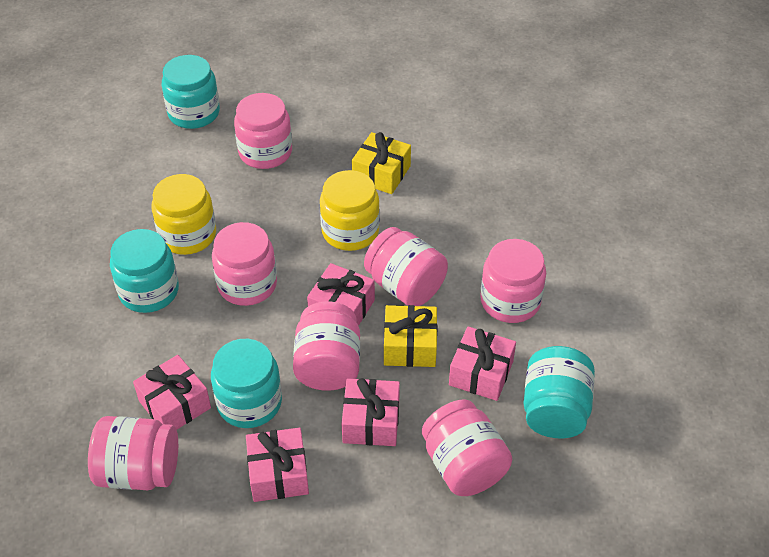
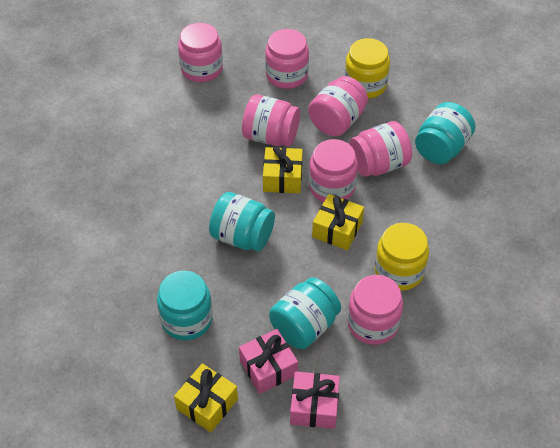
pink gift: [133,355,211,429] [246,427,309,502] [307,263,375,326] [342,378,400,446] [449,326,516,401] = 5 -> [239,329,298,394] [290,371,340,429] = 2
yellow gift: [352,132,411,194] [384,305,438,367] = 2 -> [174,363,238,432] [263,146,303,193] [312,194,364,250] = 3

